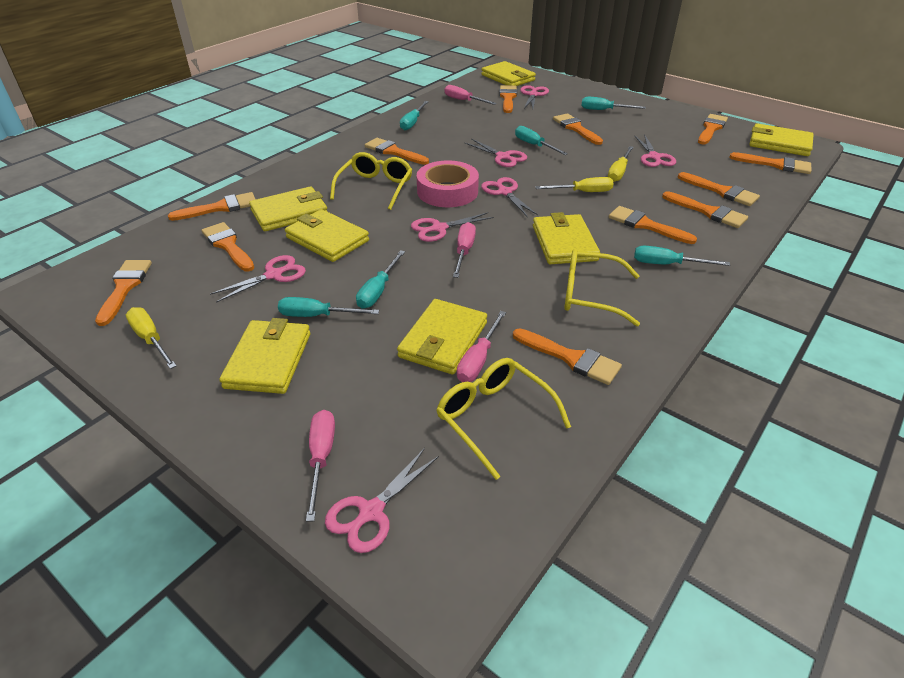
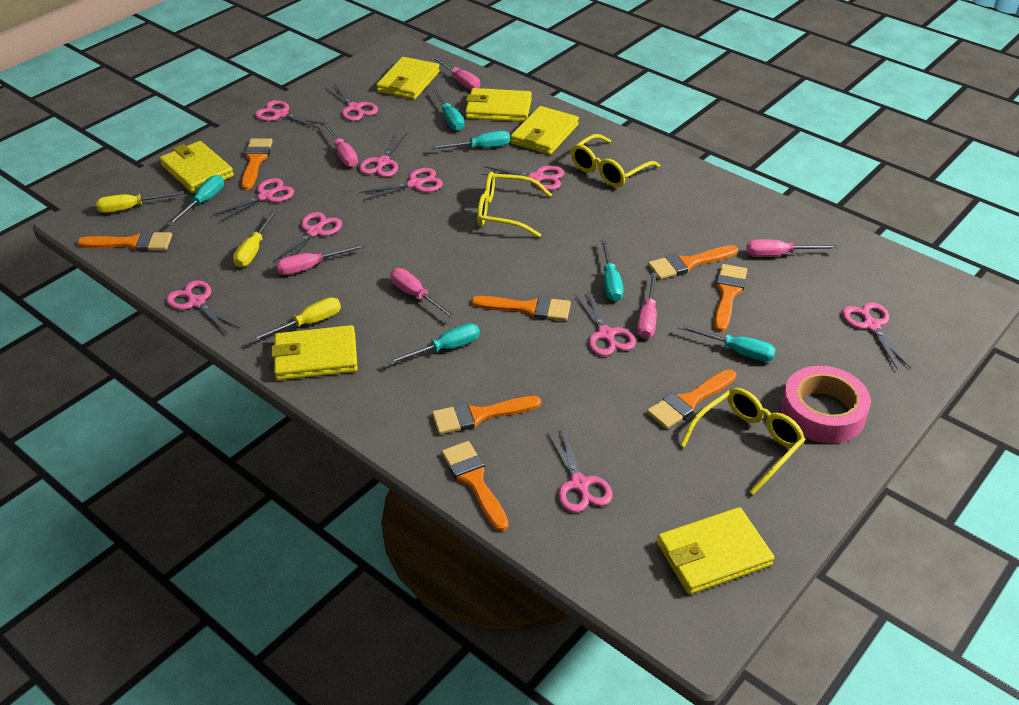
orange brush: [95,260,152,326] [168,192,256,221] [202,222,254,272] [365,138,429,165] [499,85,517,113] [513,328,622,385] [553,114,603,145] [609,206,697,244] [662,191,748,228] [678,172,760,206] [698,114,728,145] [729,152,811,174] = 12 -> [77,231,172,251] [241,138,273,190] [432,396,541,434] [442,441,508,531] [471,296,571,321] [647,369,736,429] [648,245,738,279] [714,264,747,332] = 8
pink scissors: [210,255,306,303] [325,448,439,553] [411,212,494,242] [464,139,527,167] [481,177,538,217] [520,85,549,109] [635,134,676,167] = 7 -> [166,280,240,334] [213,178,294,222] [255,100,326,129] [273,212,342,262] [325,83,378,121] [359,132,407,177] [359,168,443,200] [481,166,564,190] [547,428,613,513] [575,292,636,356] [842,302,911,370] = 11
pink screwdriver: [306,410,335,522] [444,85,496,105] [453,222,476,278] [457,311,506,382] = 4 -> [276,244,365,275] [324,123,358,167] [390,268,456,319] [432,57,480,90] [637,273,657,339] [746,239,838,257] = 6
yellow wallet: [219,318,310,394] [249,186,328,231] [285,209,369,262] [397,299,487,375] [481,61,536,86] [533,212,600,264] [749,123,814,156] = 7 -> [160,141,234,193] [271,325,358,380] [376,57,440,99] [465,88,532,122] [510,106,579,155] [657,507,774,595] = 6

